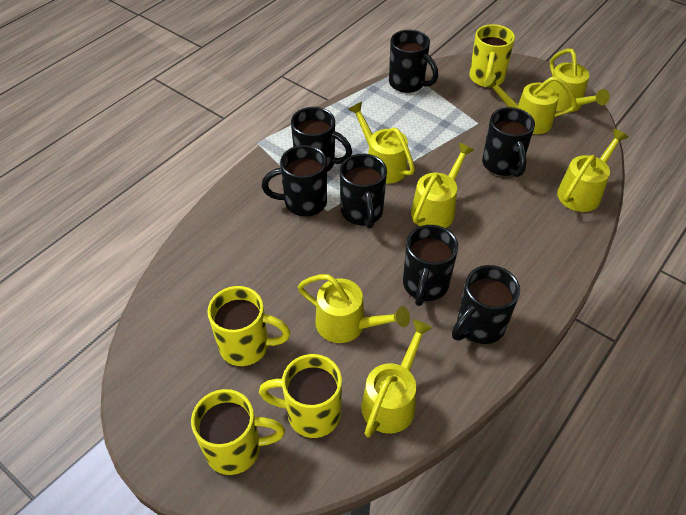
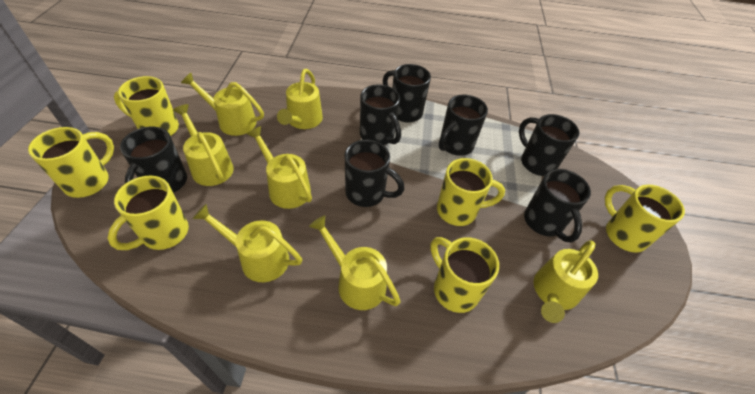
yellow mug: [191,389,285,475] [207,286,290,366] [259,354,342,438] [469,24,515,87] = 4 -> [28,127,114,198] [107,176,189,250] [114,76,179,136] [430,237,499,313] [437,158,505,226] [605,185,685,253] = 6

